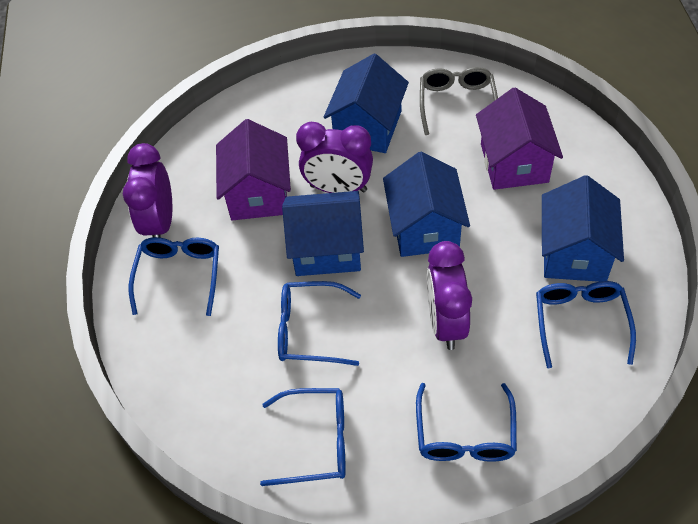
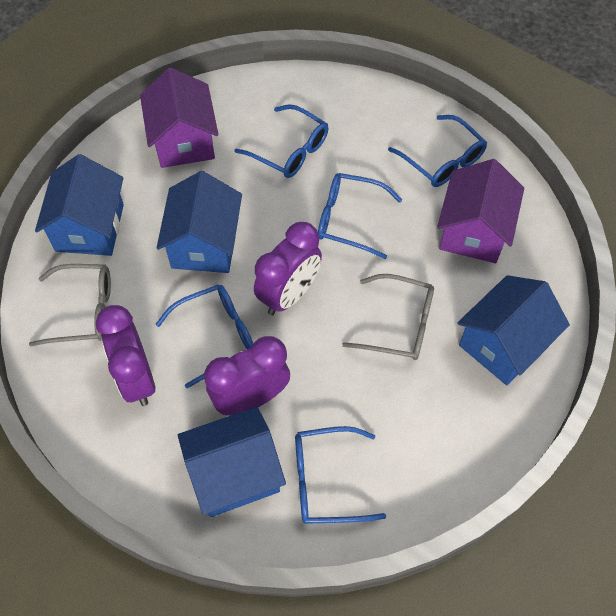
grey glasses: [420,67,498,135] = 1 -> [29,264,111,347] [342,274,434,360] = 2

